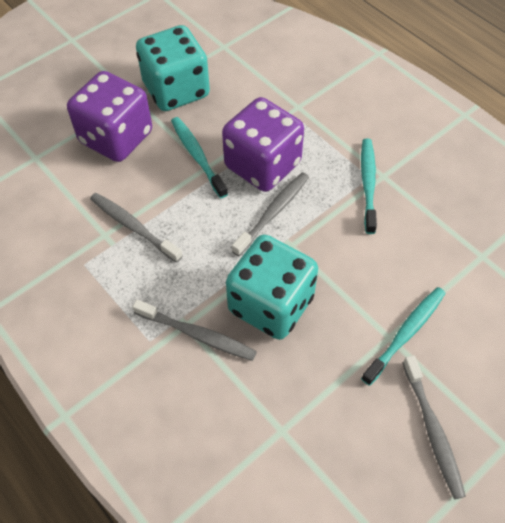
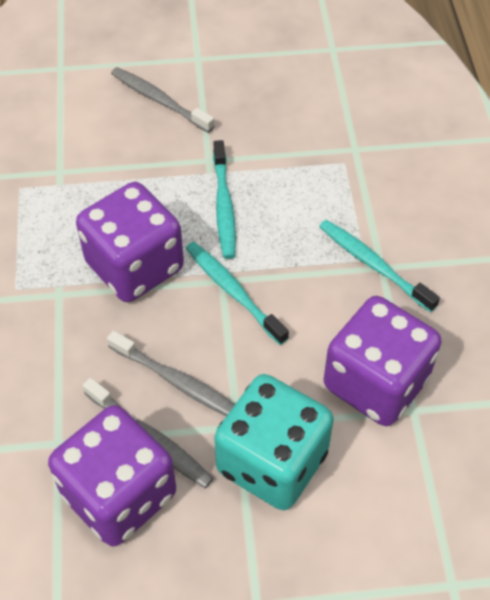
grey toothbrush: [90,193,183,263] [132,300,257,361] [232,172,309,256] [403,355,466,499] = 4 -> [83,378,214,489] [107,331,235,416] [111,67,215,133] = 3
purple dice: [67,71,152,162] [222,97,304,192] = 2 -> [48,405,176,546] [76,182,184,302] [324,296,442,426] = 3
turquoise dice: [136,25,210,111] [226,235,318,340] = 2 -> [214,374,334,510] = 1

